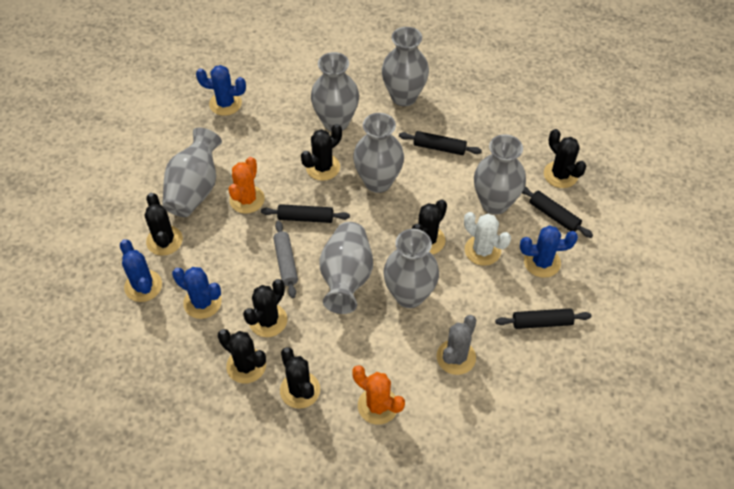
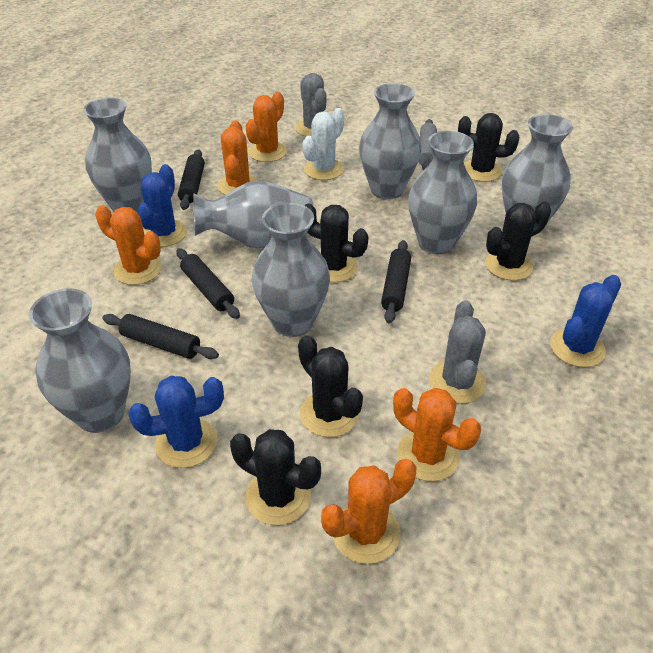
black cactus: [145,193,183,256] [218,329,266,383] [243,279,287,337] [280,347,320,409] [301,124,342,181] [412,200,447,254] [544,129,586,188] = 7 -> [230,429,321,525] [298,335,363,437] [305,204,368,282] [458,113,519,182] [485,202,551,281] = 5
blue cactus: [120,239,162,302] [172,267,222,319] [196,65,246,116] [520,226,578,278] = 4 -> [128,376,224,468] [137,164,187,247] [550,275,621,367] = 3
grey cactus: [437,315,476,375] = 1 -> [295,73,326,137] [429,300,486,404] = 2
orange cactus: [229,157,265,214] [352,365,405,425] = 2 -> [95,206,162,285] [218,120,258,195] [246,91,287,162] [321,459,416,564] [393,388,481,481] = 5

